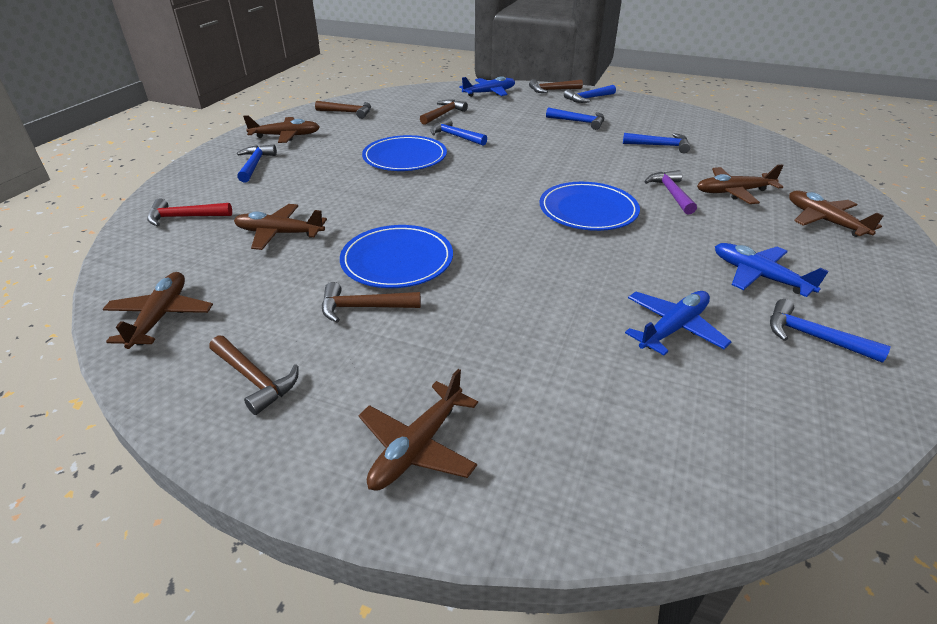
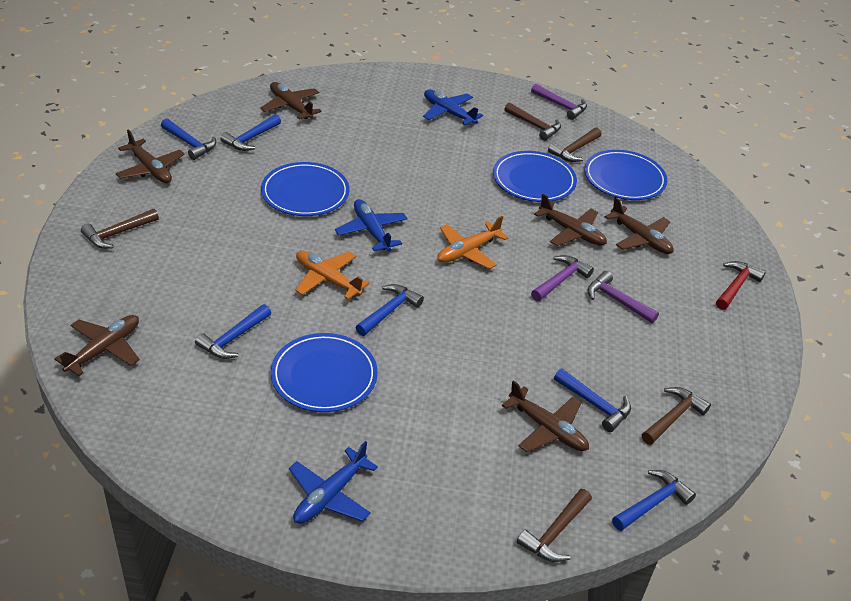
blue plate: [340,225,453,288] [362,135,447,171] [540,182,640,231] = 3 -> [261,162,350,216] [271,333,378,412] [493,151,577,202] [584,150,668,200] = 4
orange plane: none = 0 -> [295,251,370,300] [437,216,509,269] = 2
purple hammer: [644,170,697,214] = 1 -> [531,84,587,120] [531,255,594,301] [588,271,659,323] = 3

